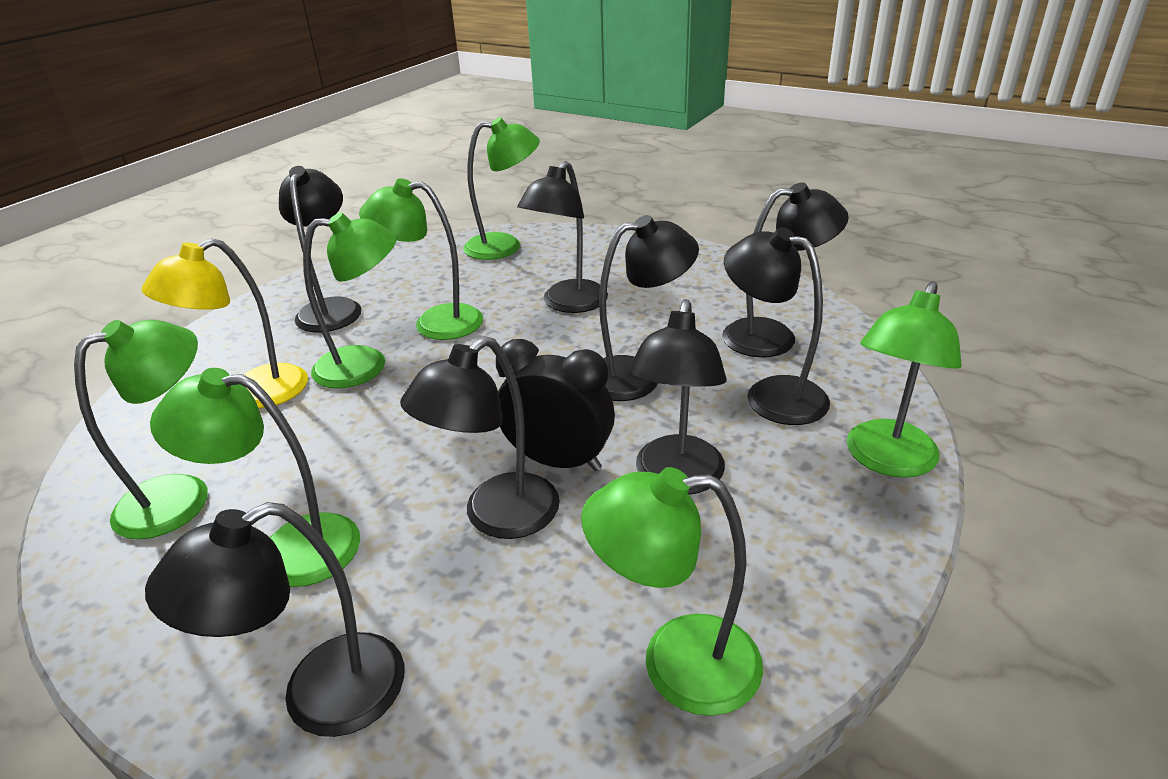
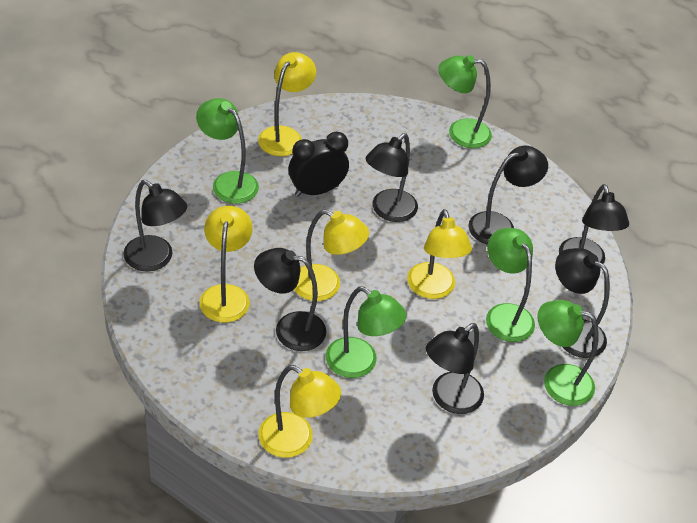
black lamp: [145,502,404,737] [279,166,362,332] [400,336,560,539] [517,161,608,313] [599,215,699,401] [628,299,727,495] [722,182,849,357] [724,227,830,425] = 8 -> [123,180,187,271] [254,248,326,351] [366,133,418,222] [426,323,484,414] [468,146,548,244] [555,248,610,358] [559,184,629,264] = 7
green lamp: [74,319,208,540] [150,368,360,587] [303,212,397,388] [359,178,483,340] [463,117,540,260] [581,467,763,716] [847,281,962,478] = 7 -> [196,98,259,204] [326,286,407,378] [438,55,492,148] [486,228,535,342] [538,300,598,406] = 5
yellow lamp: [141,238,308,408] = 1 -> [200,206,253,323] [258,52,316,156] [258,365,341,458] [294,210,369,301] [407,209,472,299] = 5

